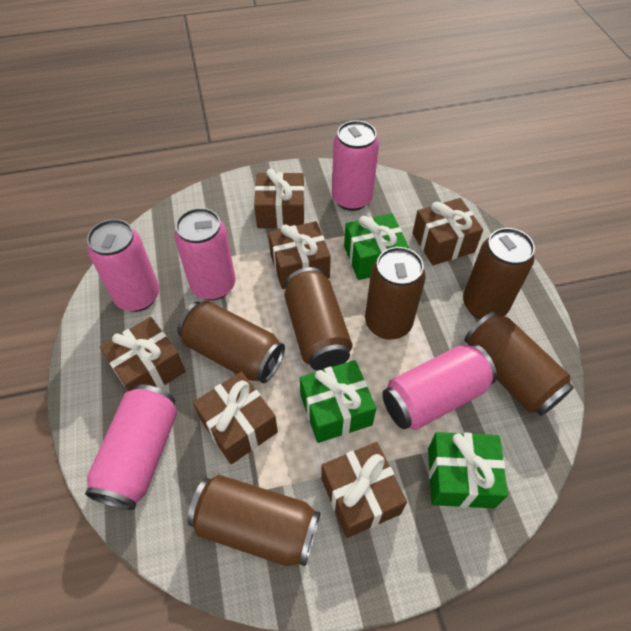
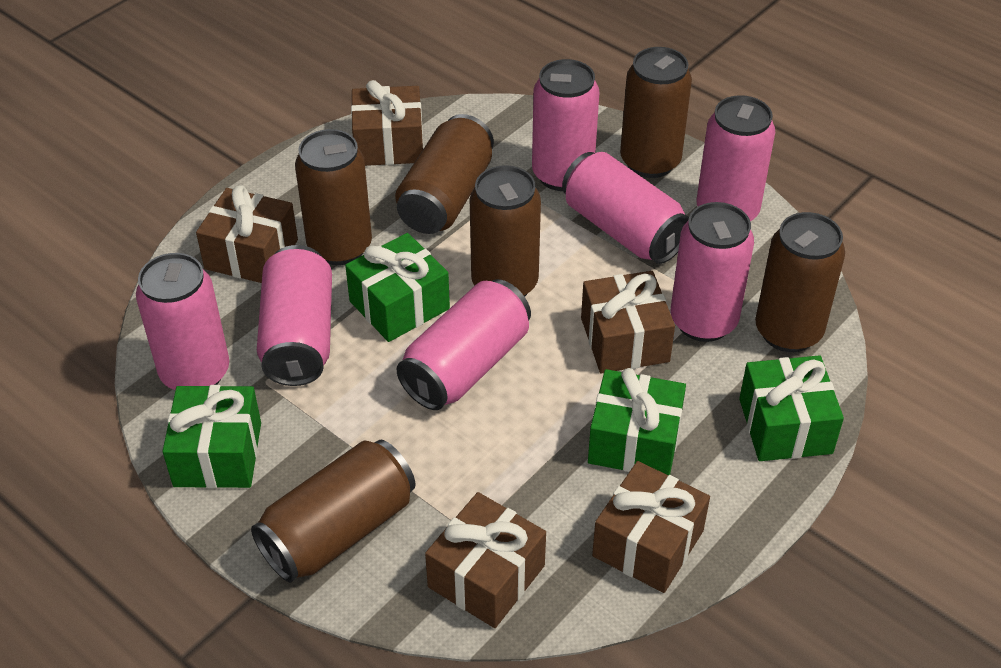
brown gift: [100,317,185,391] [193,372,278,464] [254,169,305,229] [268,221,331,289] [321,442,407,538] [412,198,483,265] = 6 -> [196,185,298,283] [351,80,423,166] [425,492,546,628] [581,271,675,374] [592,461,710,593] = 5
green gift: [300,360,376,443] [344,213,409,280] [428,432,508,508] = 3 -> [162,385,261,488] [345,233,450,342] [588,368,686,475] [739,355,844,461] = 4
pink can: [85,384,177,510] [87,219,159,312] [174,208,236,300] [332,120,379,211] [382,344,497,430] = 5 -> [136,253,229,390] [257,245,332,386] [397,279,531,410] [532,59,599,191] [562,152,689,264] [670,202,754,342] [697,95,775,221] = 7

